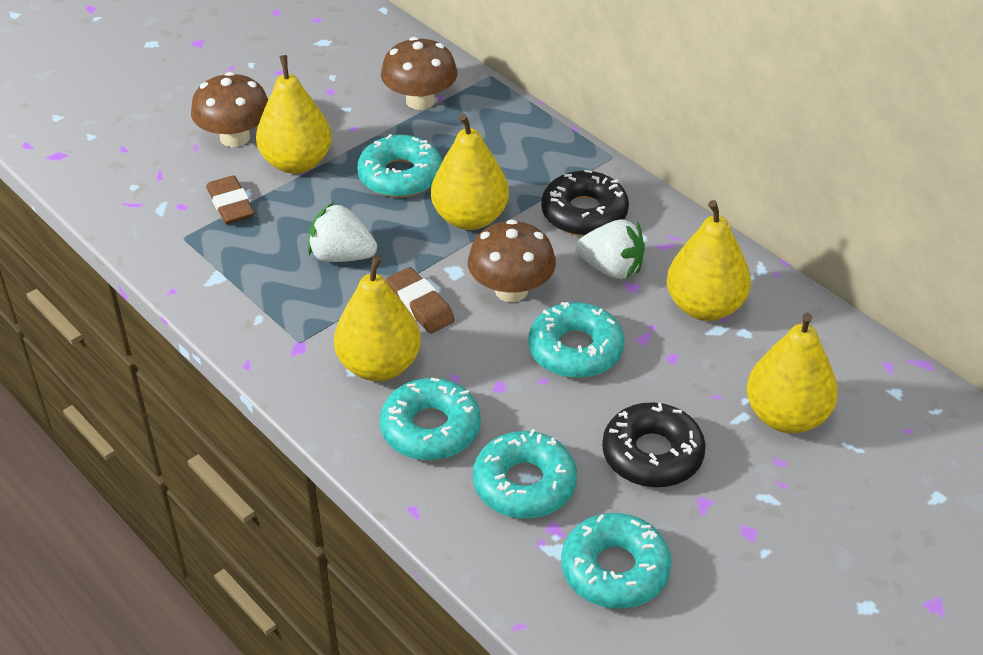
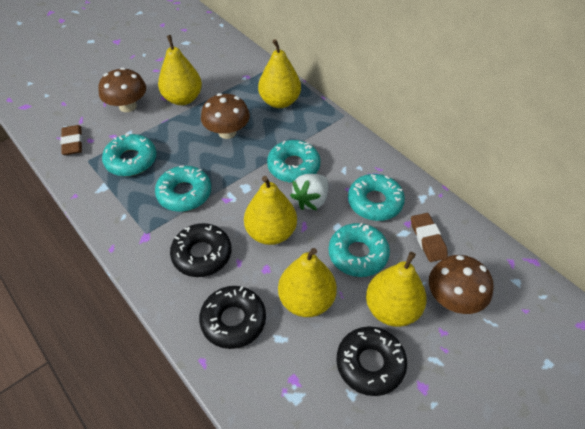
black donut: [541,170,629,236] [602,402,706,488] = 2 -> [170,223,231,277] [199,286,266,349] [336,326,407,396] = 3
white strawberry: [308,203,377,262] [576,219,645,279] = 2 -> [290,174,328,210] = 1

